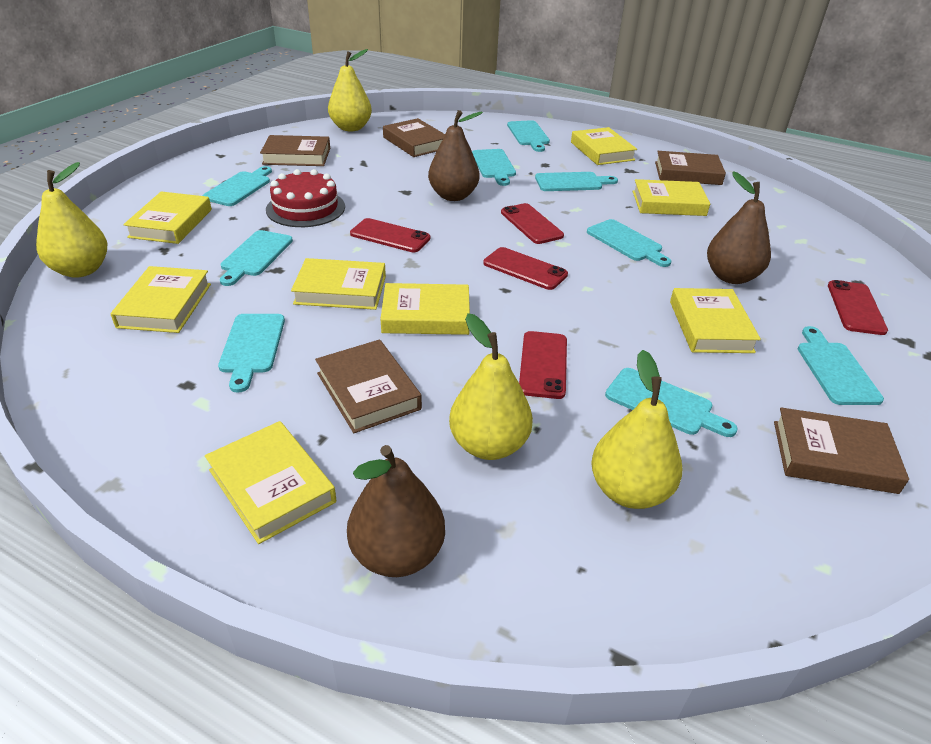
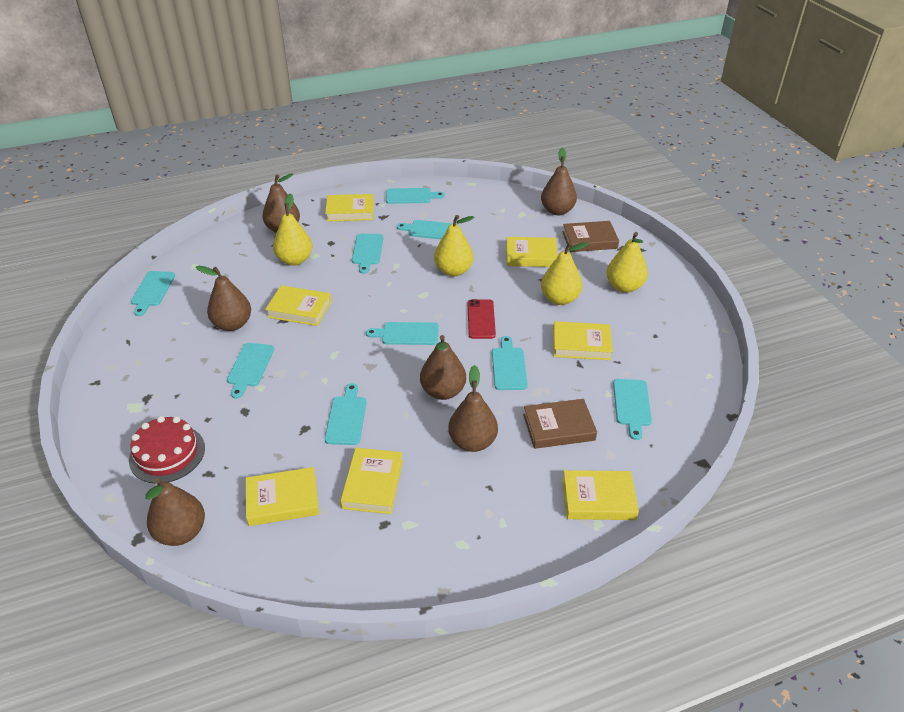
brown book: [260,135,330,166] [315,339,422,433] [383,118,445,157] [655,151,726,185] [774,408,909,494] = 5 -> [523,399,597,449] [562,221,619,252] = 2
brown pear: [347,445,445,577] [428,110,483,201] [707,171,771,284] = 3 -> [145,478,205,546] [196,266,251,331] [262,173,300,233] [420,335,466,400] [448,365,498,452] [541,148,577,215] = 6
red phone: [350,218,430,252] [483,247,568,290] [501,203,564,244] [519,331,567,399] [828,280,888,335] = 5 -> [468,299,496,339] = 1
yellow book: [111,266,211,333] [123,192,212,244] [205,421,336,544] [291,258,386,310] [381,283,470,335] [571,127,637,165] [633,179,710,216] [670,288,761,353] = 8 -> [246,467,319,526] [265,285,332,326] [325,194,374,222] [340,448,403,514] [506,237,558,267] [553,321,613,360] [562,470,639,520] = 7

